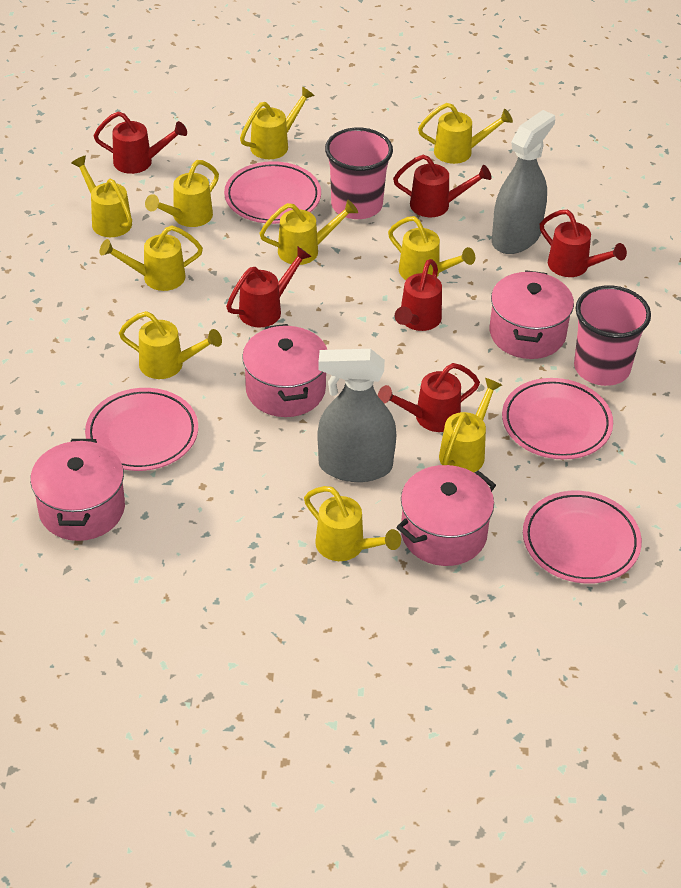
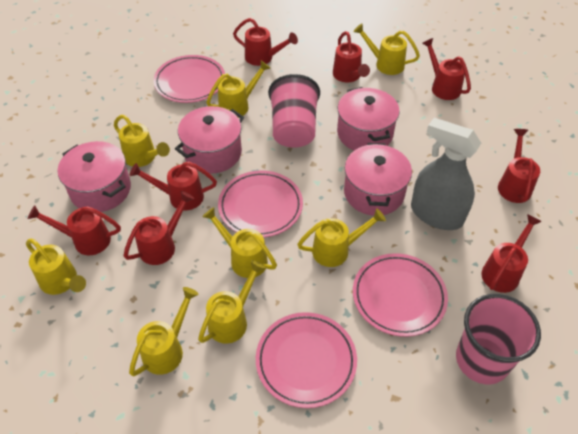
grey spray bottle: [318,349,396,482] [492,110,555,254] = 2 -> [411,118,481,230] = 1
red watering can: [94,111,187,174] [226,246,311,327] [378,363,480,432] [393,155,492,217] [395,259,442,331] [540,210,627,277] = 6 -> [28,205,121,255] [124,191,194,265] [130,162,217,211] [233,18,298,66] [333,31,370,82] [422,38,471,100] [481,214,542,293] [498,129,540,203] = 8
yellow watering can: [71,156,132,237] [99,225,203,291] [119,311,222,379] [145,160,219,227] [240,86,315,159] [259,200,358,265] [304,486,401,561] [388,216,475,280] [418,103,513,164] [439,378,502,472] = 10 -> [26,239,86,295] [114,115,170,167] [129,287,199,376] [198,260,266,344] [202,207,277,278] [206,60,270,118] [297,209,386,267] [353,24,420,75] = 8

